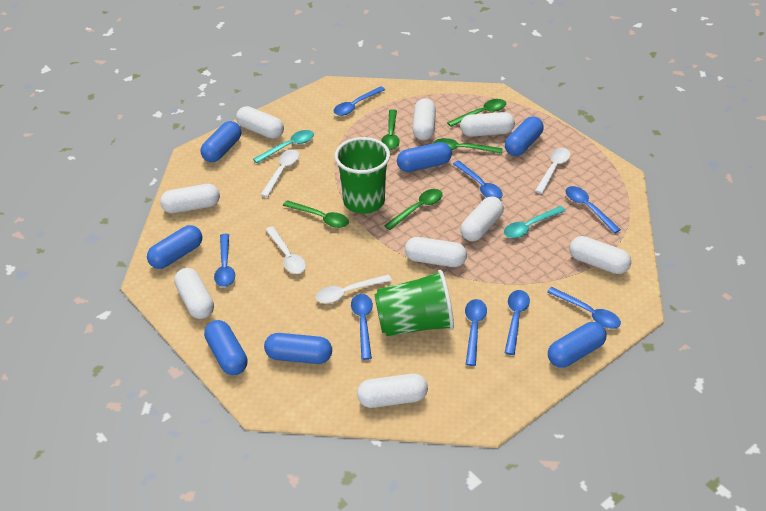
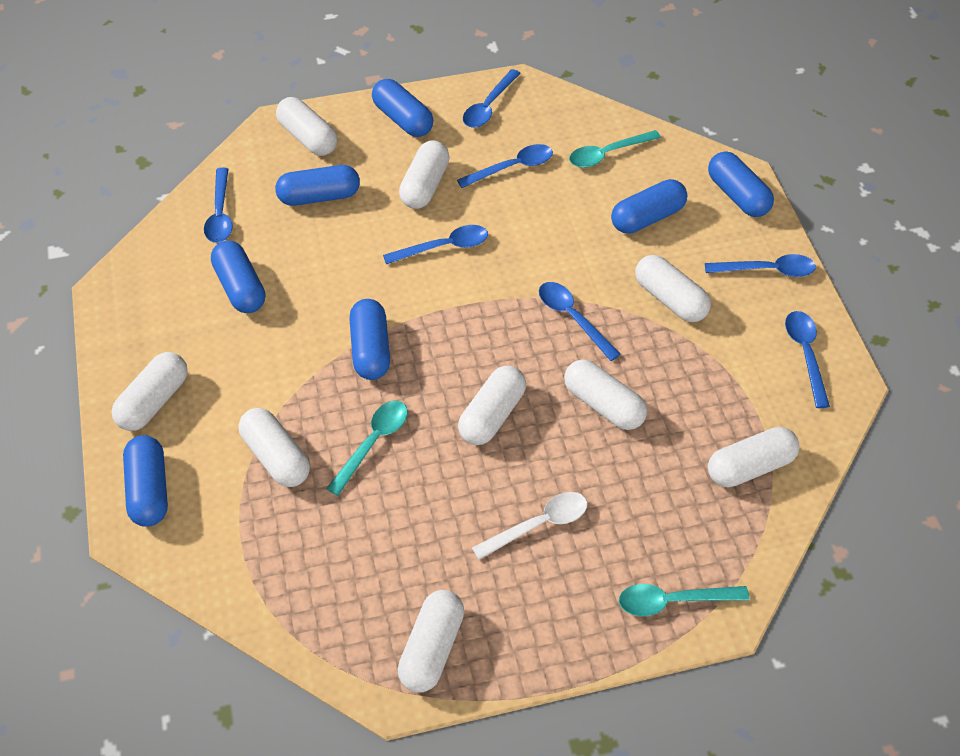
blue spoon: [214,234,235,287] [333,86,385,116] [351,294,373,360] [453,161,503,199] [465,299,487,366] [505,290,530,355] [547,287,621,329] [566,186,621,233] = 8 -> [204,168,233,243] [383,225,488,264] [457,144,553,188] [463,69,521,128] [539,282,621,361] [705,254,816,277] [785,311,830,408] = 7
green cup: [335,137,390,214] [374,270,454,336] = 2 -> none = 0
green spoon: [283,200,349,228] [381,109,400,150] [384,189,443,230] [433,138,503,154] [447,99,506,127] = 5 -> none = 0
turquoise spoon: [253,130,314,163] [504,206,566,238] = 2 -> [326,401,408,496] [569,130,661,168] [619,584,749,616] = 3
white spoon: [260,150,299,197] [266,226,306,274] [315,274,392,303] [535,148,570,194] = 4 -> [472,492,587,560] = 1

